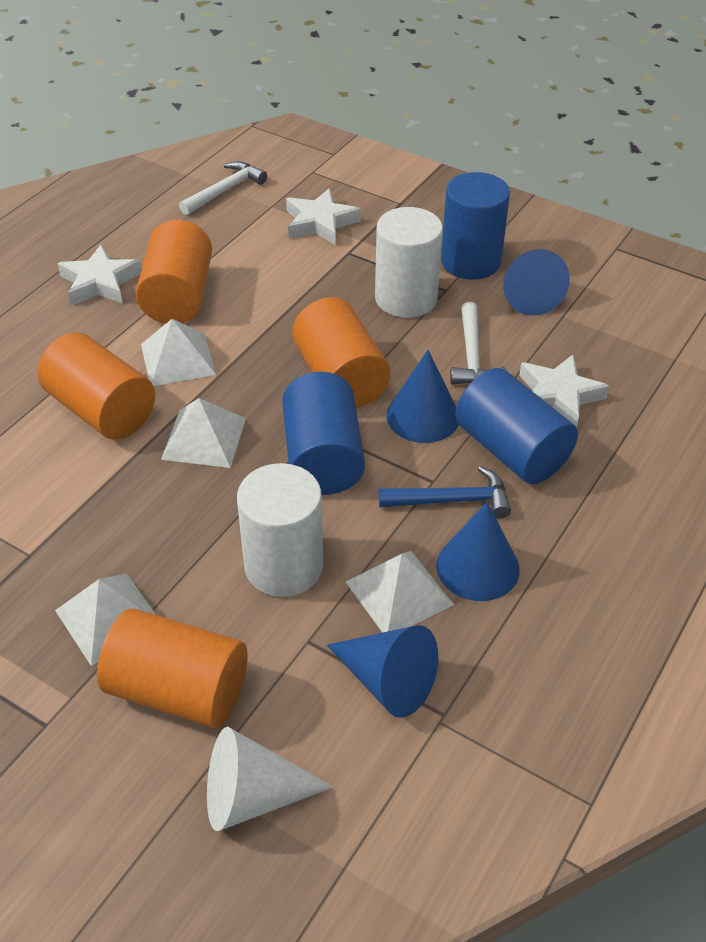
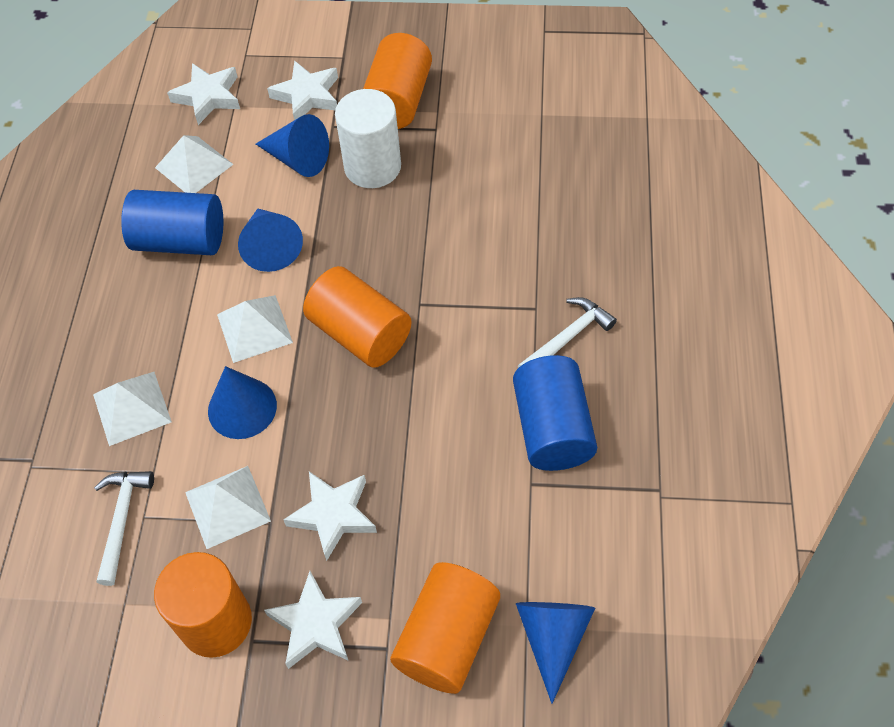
blue cylinder: [282,372,365,495] [441,172,510,280] [455,368,578,484] = 3 -> [121,190,223,255] [513,355,597,471] = 2
blue hammer: [378,466,511,519] = 1 -> none = 0
white cone: [207,727,333,831] = 1 -> none = 0
white cylinder: [237,463,323,597] [375,207,443,318] = 2 -> [335,89,401,188] = 1
white star: [57,245,141,306] [286,188,361,245] [519,355,609,428] = 3 -> [167,63,240,125] [264,571,362,669] [267,60,338,120] [283,471,377,561] = 4

